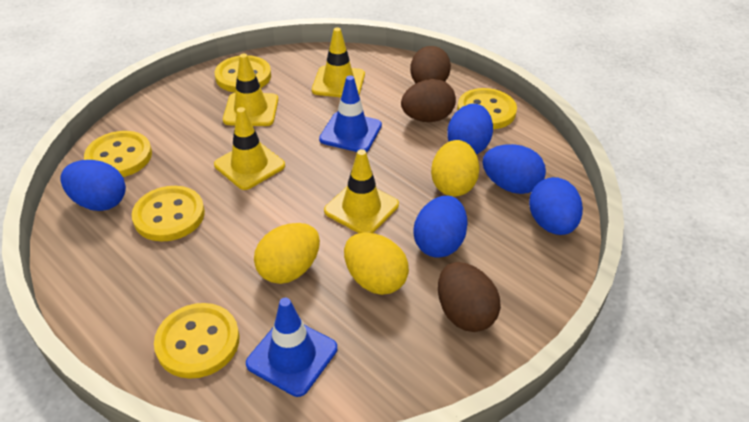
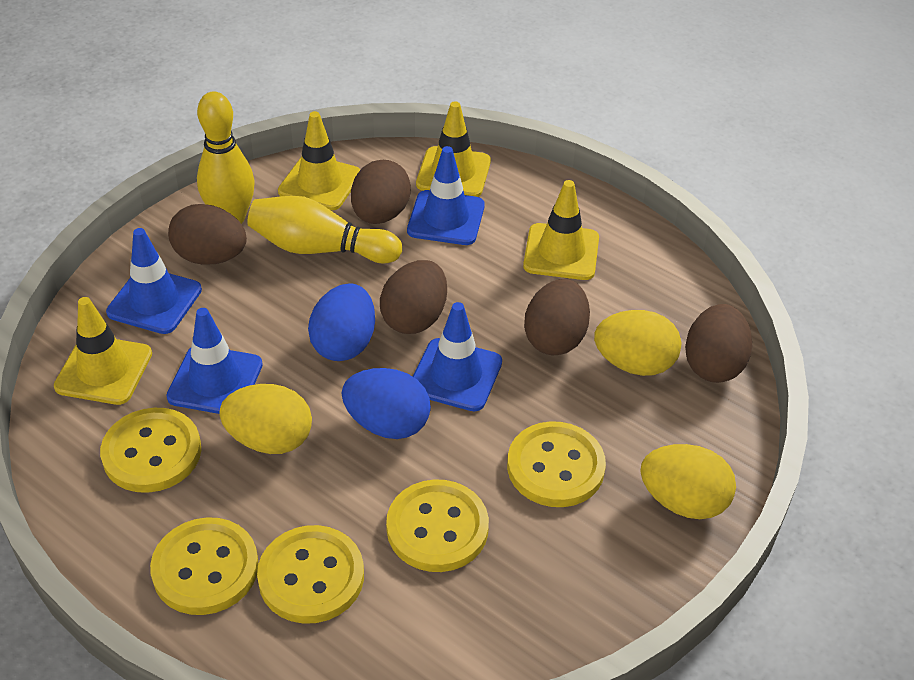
blue egg: [60,160,126,211] [413,196,468,258] [447,104,493,154] [482,144,546,194] [529,177,583,235] = 5 -> [308,283,375,361] [342,368,431,439] = 2
blue traffic cone: [246,298,337,397] [319,75,382,152] = 2 -> [106,228,202,334] [166,308,263,414] [407,146,485,245] [413,302,502,411] = 4
brown egg: [401,79,456,122] [410,46,451,84] [438,262,501,332] = 3 -> [168,204,247,265] [351,160,411,224] [380,260,447,334] [524,279,590,355] [685,304,752,383] = 5
yellow bowling pin: none = 0 -> [197,92,255,224] [247,196,402,264] = 2

